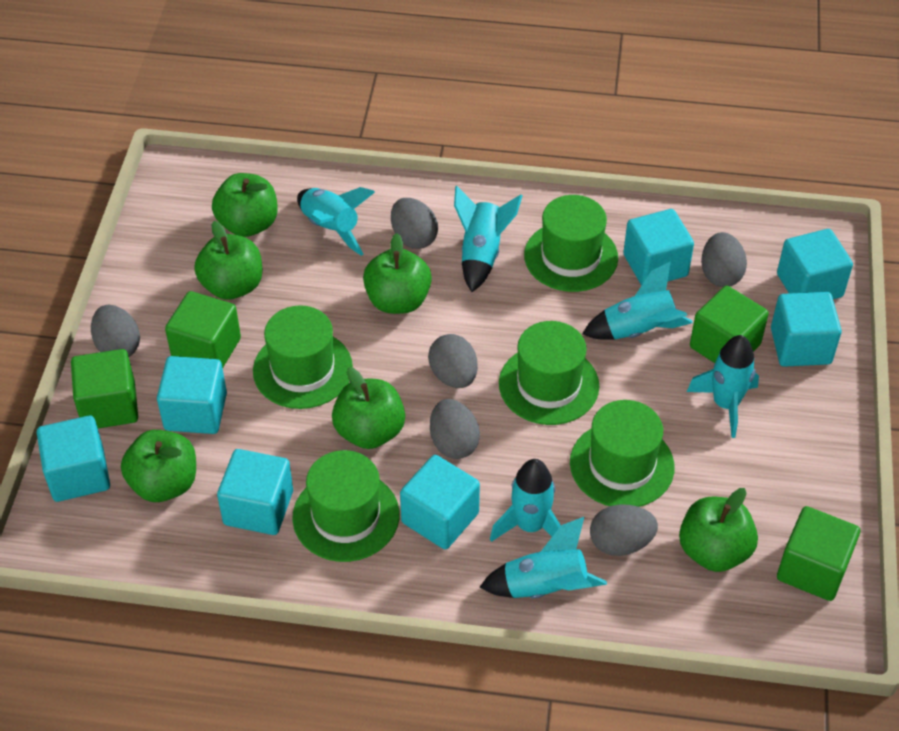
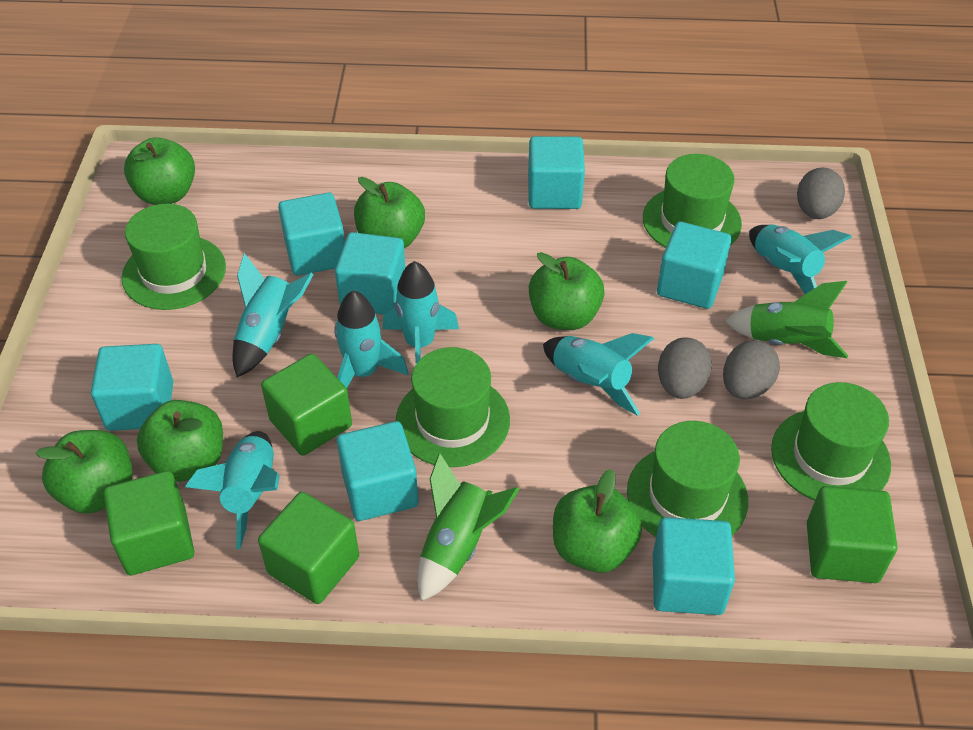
green rocket: none = 0 -> [417,453,519,601] [725,281,848,358] = 2
grey egg: [91,305,140,357] [391,198,438,249] [428,334,478,388] [430,399,480,459] [590,505,658,556] [701,232,747,287] = 6 -> [658,337,712,399] [723,340,780,400] [797,167,845,219] = 3

